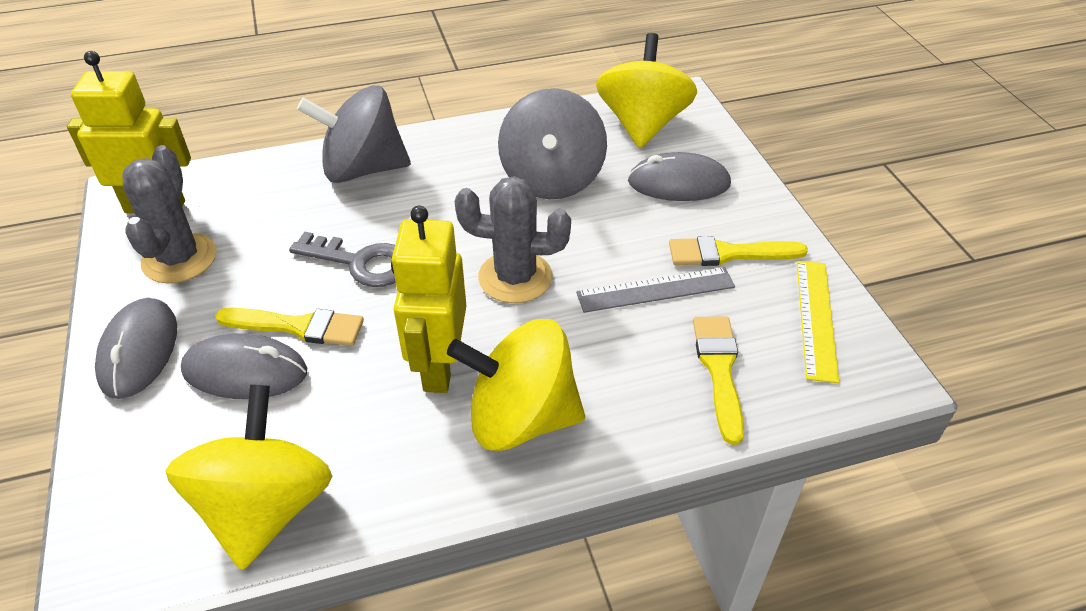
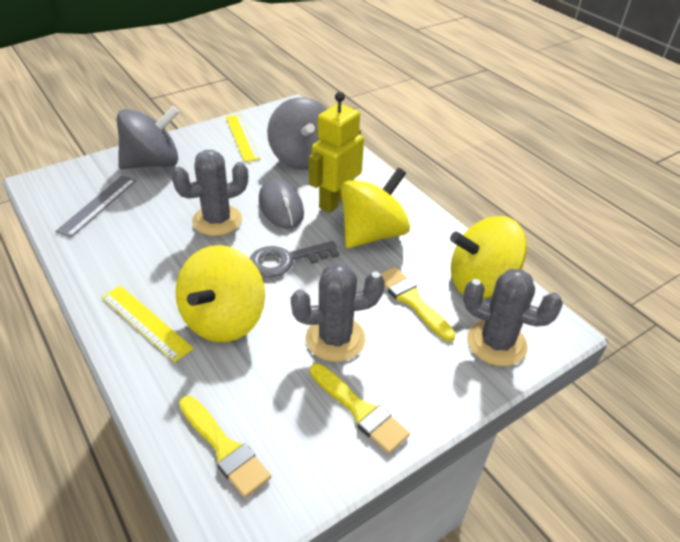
grey cactus: [122,145,217,283] [455,176,571,303] = 2 -> [172,150,248,236] [291,263,385,362] [463,269,563,366] = 3
grey mouse: [95,298,177,399] [181,333,307,399] [628,152,731,201] = 3 -> [259,178,304,229] = 1
yellow robot: [67,51,191,213] [391,205,466,393] = 2 -> [309,92,364,213] = 1
yellow ruler: [797,261,839,383] = 1 -> [102,286,194,362] [226,115,261,162] = 2

